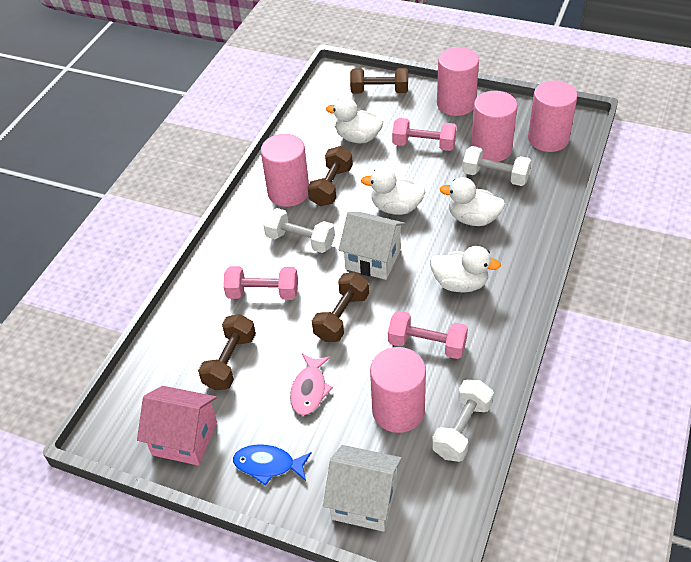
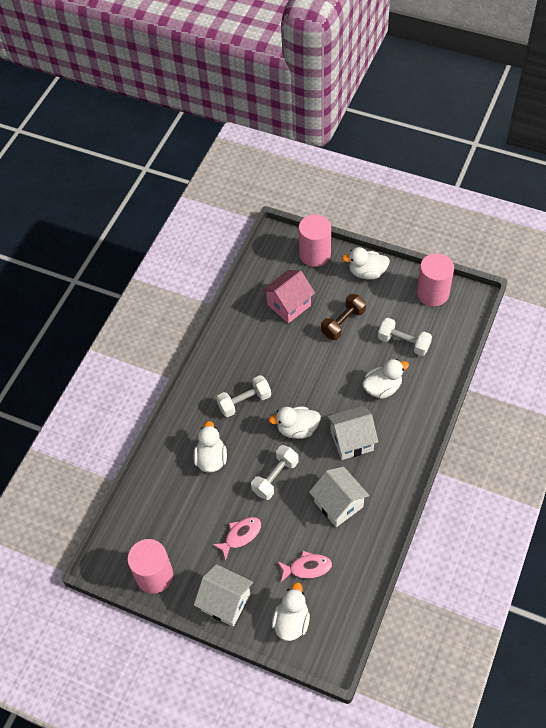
blue fish: [233,444,312,486] = 1 -> none = 0
brown dumbbell: [198,314,256,390] [308,146,353,207] [312,272,369,342] [350,68,408,94] = 4 -> [321,294,366,340] = 1
pink cylinder: [261,134,309,207] [370,347,426,433] [437,47,479,116] [471,91,517,162] [528,80,577,152] = 5 -> [127,539,173,594] [298,214,331,267] [417,253,454,306] = 3
pink dumbbell: [223,266,298,300] [388,311,468,359] [392,118,457,151] = 3 -> none = 0
pink fish: [290,354,333,415] = 1 -> [212,517,261,560] [277,551,332,582] = 2
white duck: [326,97,383,143] [361,167,425,215] [430,246,501,292] [440,177,505,226] = 4 -> [193,421,227,473] [269,406,321,439] [272,582,310,641] [342,247,390,280] [362,359,409,399] = 5
white house: [323,445,402,532] [339,212,406,280] = 2 -> [194,564,253,626] [309,467,370,527] [327,406,378,460] = 3

